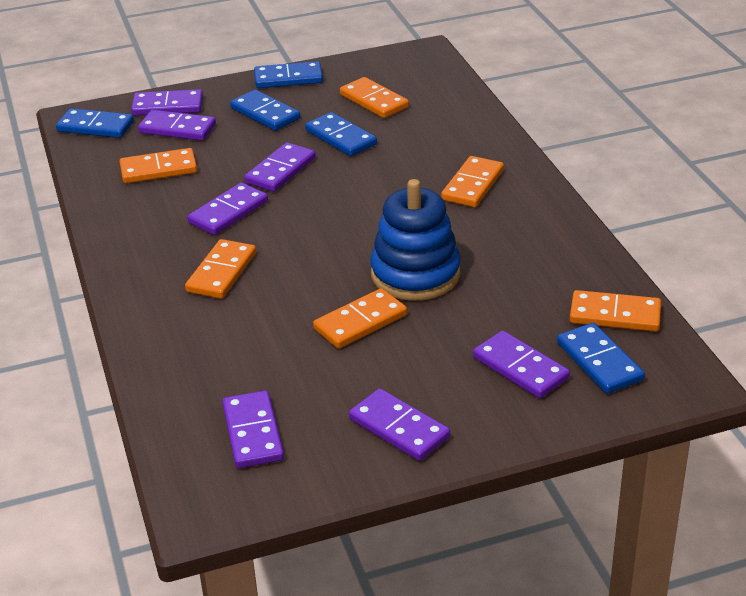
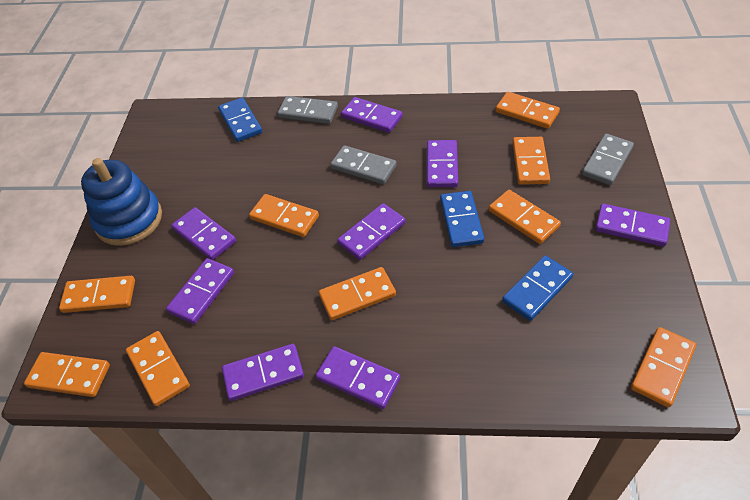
blue domino: [56,108,134,138] [230,90,300,131] [254,61,323,88] [305,112,377,156] [557,323,645,394] = 5 -> [218,97,262,142] [440,191,484,247] [502,255,573,321] = 3
grey domino: none = 0 -> [277,96,338,124] [330,145,397,184] [582,134,634,185] = 3
orange domino: [119,148,197,183] [185,239,256,299] [313,288,407,349] [340,77,409,118] [441,156,504,207] [570,290,661,332] = 6 -> [24,352,110,397] [59,276,135,313] [126,331,190,406] [249,194,319,237] [319,267,396,320] [489,190,561,244] [495,92,560,129] [512,137,550,184] [631,327,696,407] = 9
purple domino: [131,89,203,116] [138,110,216,141] [187,182,268,235] [222,390,284,468] [244,142,316,192] [349,388,450,461] [473,330,570,398] = 7 -> [166,258,234,324] [171,207,236,260] [222,344,304,401] [316,346,400,409] [337,203,406,260] [341,97,403,133] [427,140,458,187] [595,204,670,247] = 8

